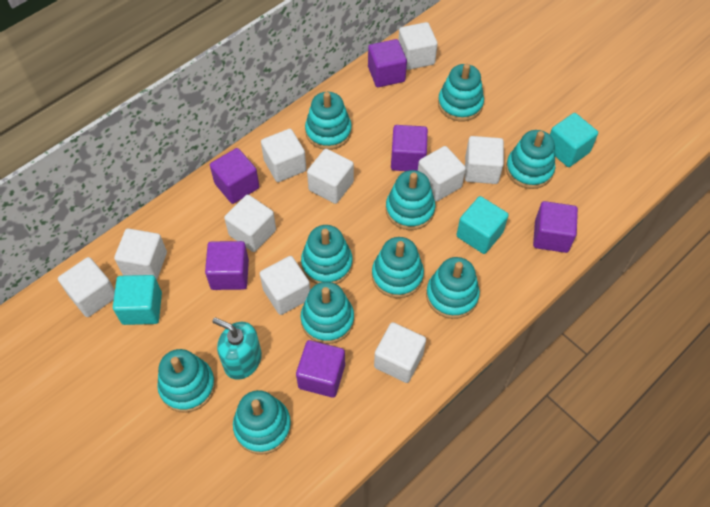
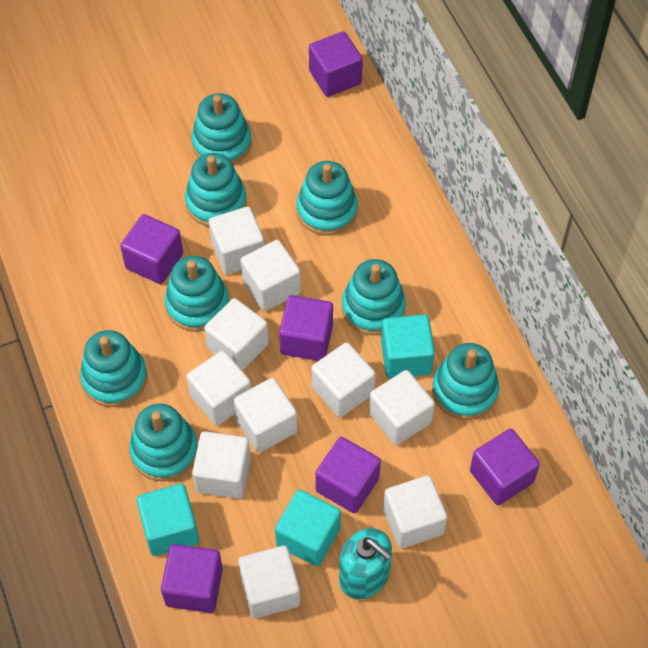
turquoise stacking toy: [157,349,215,413] [233,390,291,455] [301,225,353,284] [301,282,354,344] [305,92,352,150] [372,237,424,298] [386,170,435,230] [426,257,480,319] [438,64,484,121] [506,130,555,189] = 10 -> [80,330,148,407] [129,404,198,481] [165,256,229,332] [185,153,247,227] [191,93,252,165] [297,161,358,235] [342,259,406,335] [432,343,499,420] = 8

